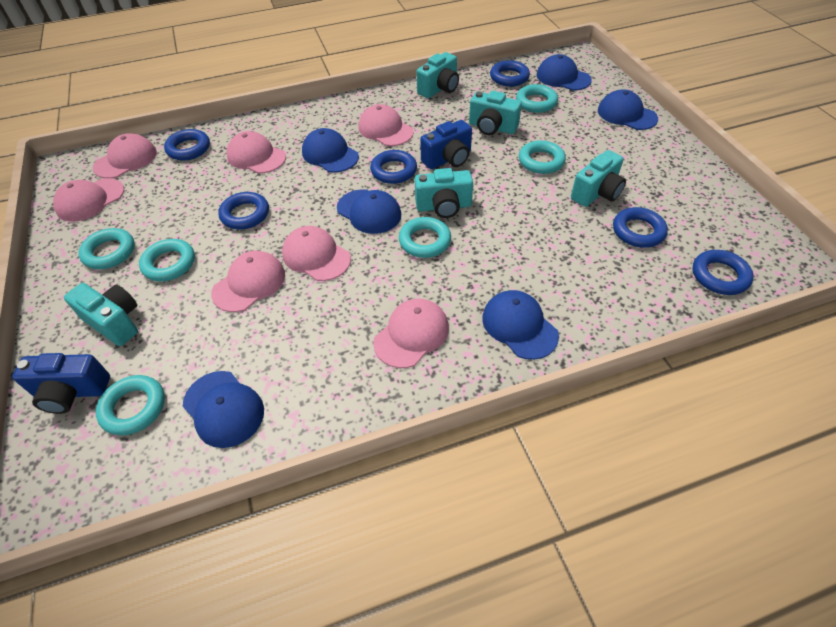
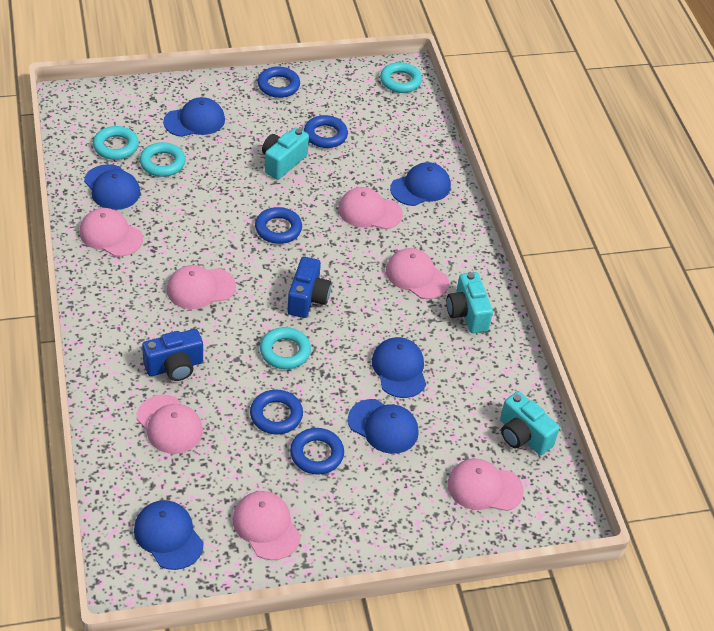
blue ring: [164,129,210,161] [218,192,269,229] [370,150,417,184] [490,60,530,87] [613,207,668,248] [692,250,753,295] = 6 -> [250,390,303,435] [255,207,302,244] [257,66,300,98] [290,428,344,475] [304,115,348,148] = 5
turquoise camera: [64,283,138,346] [415,168,473,218] [417,52,459,98] [469,91,522,135] [571,150,626,207] = 5 -> [262,127,309,180] [446,272,493,333] [500,391,559,455] = 3
turquoise ring: [78,228,135,269] [96,375,165,435] [139,239,195,281] [399,217,451,258] [516,84,558,113] [519,140,566,174] = 6 -> [93,126,139,160] [140,142,186,177] [260,327,311,369] [380,62,422,93] = 4

